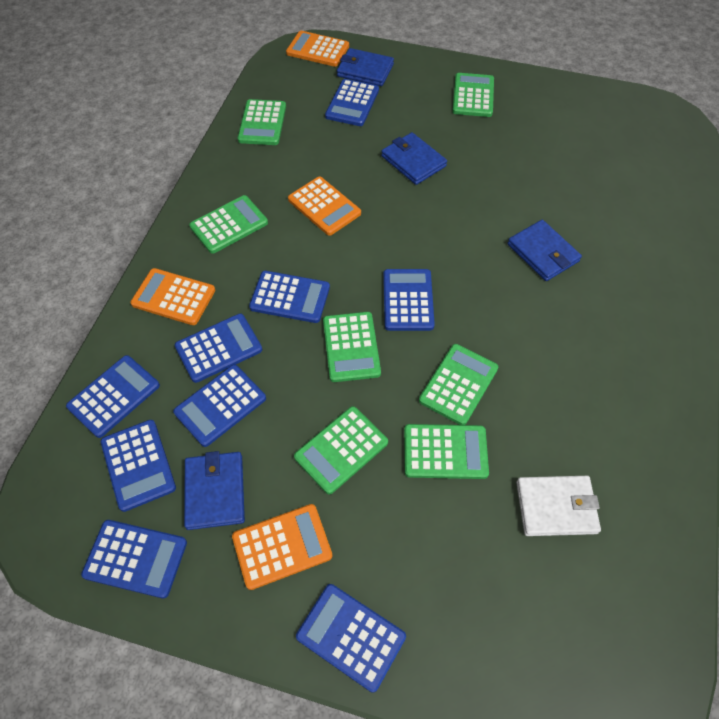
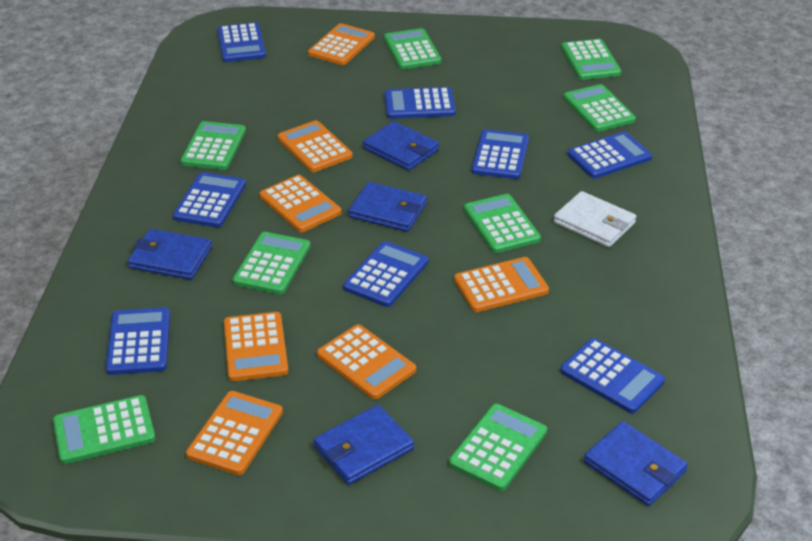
blue calculator: [66,355,160,438] [81,520,187,598] [101,420,176,512] [173,365,266,447] [175,314,262,383] [249,271,330,323] [296,584,406,692] [325,79,379,126] [383,269,435,331] = 9 -> [106,307,170,375] [173,172,246,227] [217,22,266,62] [343,241,428,307] [385,87,456,119] [471,129,529,179] [560,338,665,413] [567,132,652,178] = 8
blue wallet: [184,451,245,530] [337,48,394,86] [381,132,447,185] [508,220,582,281] = 4 -> [128,229,212,280] [314,405,414,485] [348,182,427,232] [363,121,439,171] [584,421,688,506] = 5
green calculator: [189,195,268,254] [238,99,286,145] [294,406,388,494] [323,312,381,382] [404,424,489,479] [419,344,498,425] [452,73,494,117] = 7 -> [53,395,156,464] [181,121,246,170] [233,232,311,294] [384,28,441,69] [449,404,547,491] [464,194,541,253] [561,39,621,80] [564,84,636,132] = 8
orange calculator: [130,268,215,325] [232,504,332,590] [286,31,349,67] [288,177,361,236] = 4 -> [186,391,283,475] [224,312,288,381] [260,175,342,232] [278,120,353,172] [308,23,375,65] [317,325,416,400] [454,257,549,312] = 7

